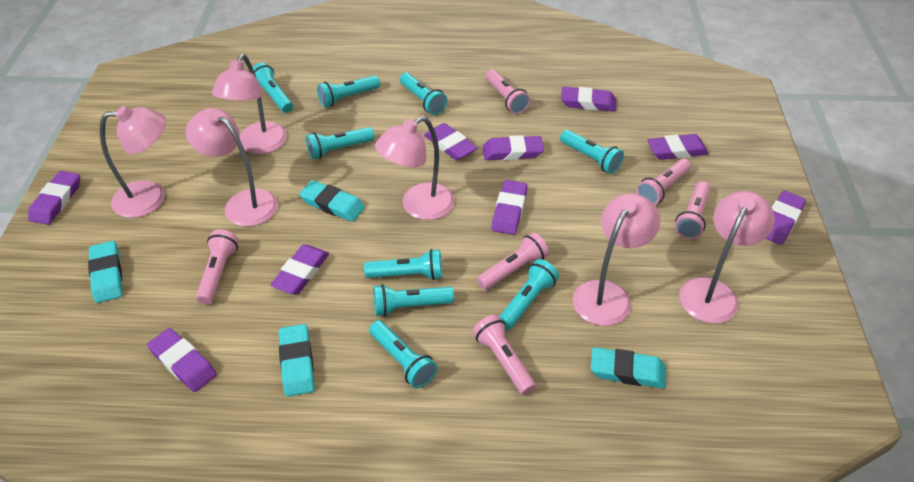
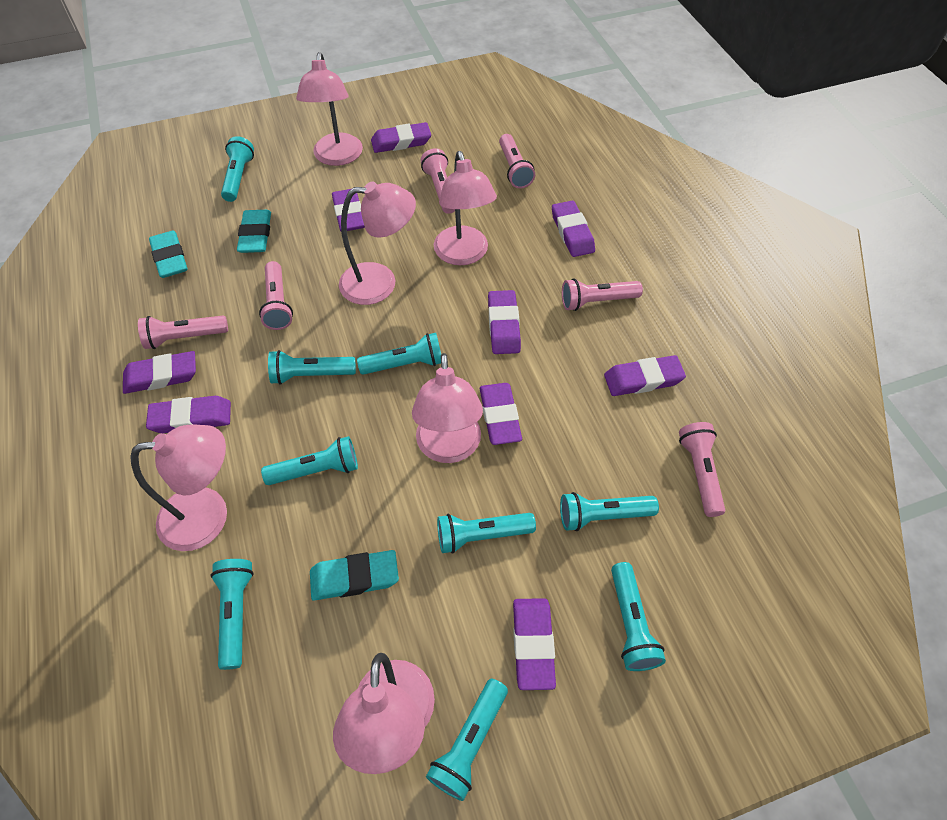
turquoise eraser: [88,241,123,303] [279,324,315,397] [299,180,365,222] [591,347,666,388] = 4 -> [149,231,188,278] [237,210,271,253] [310,550,399,601] = 3

